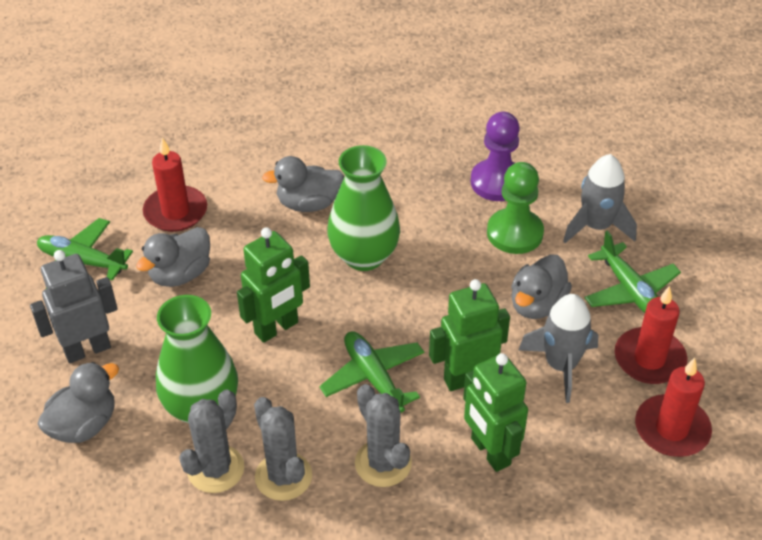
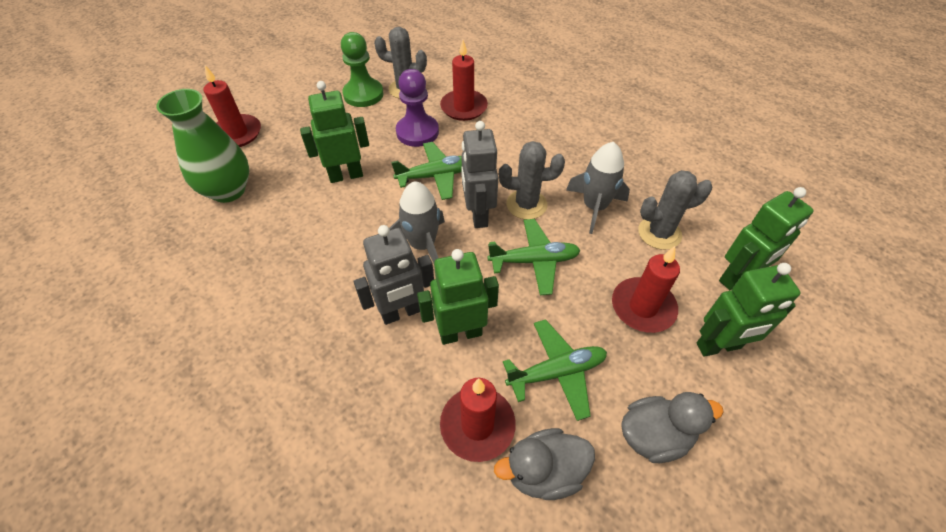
green robot: [237,227,310,343] [429,279,510,391] [463,353,528,472] = 3 -> [300,81,369,183] [417,249,499,345] [697,263,801,357] [719,187,814,290] = 4
green vase: [156,295,238,423] [327,145,400,271] = 2 -> [156,89,249,203] = 1
grey duck: [37,362,119,443] [136,227,210,287] [262,156,344,212] [511,255,572,319] = 4 -> [494,428,595,500] [621,392,724,463] = 2
grey robot: [30,250,118,363] = 1 -> [354,225,434,325] [461,121,498,228] = 2
red candle: [143,138,207,232] [615,286,687,384] [635,357,712,457] = 3 -> [203,66,261,147] [440,40,488,121] [440,378,516,462] [612,246,680,333] = 4

